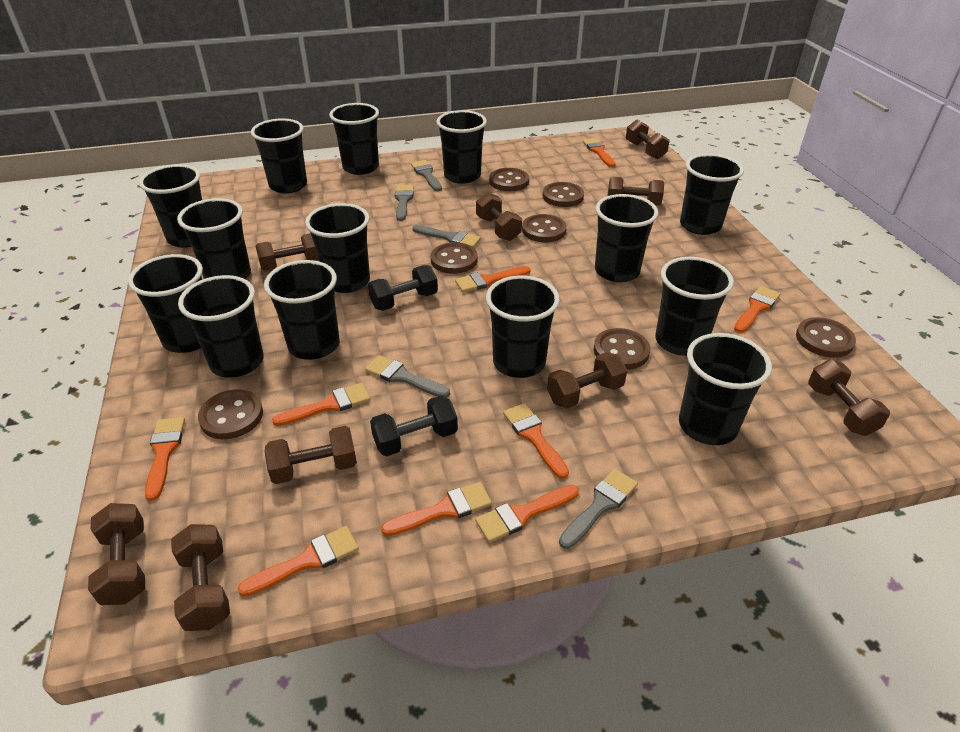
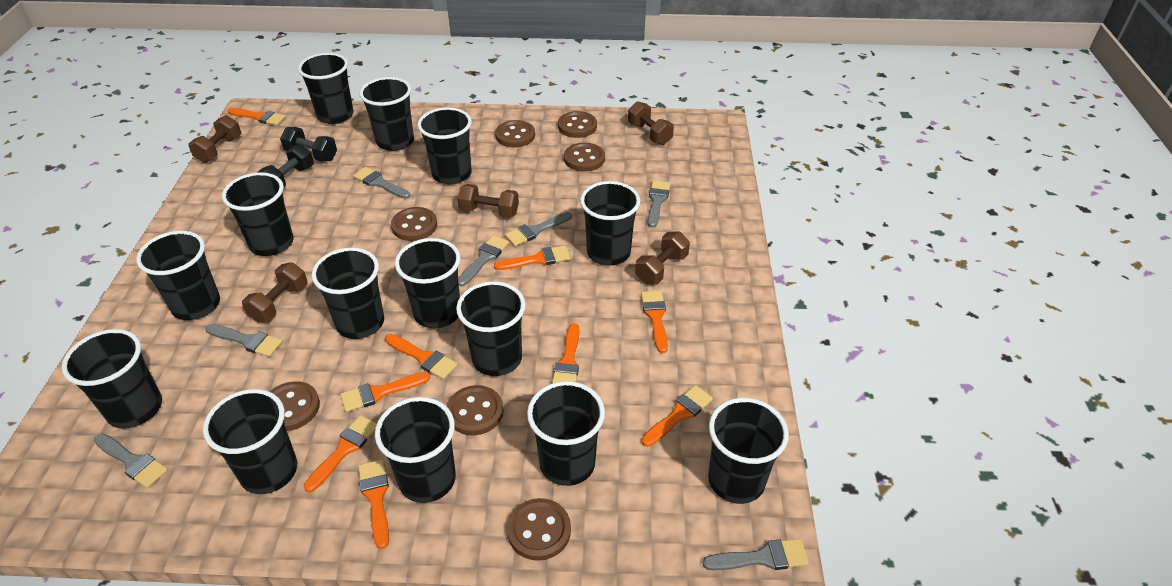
brown dumbbell: [88,503,145,605] [171,524,230,631] [255,233,318,271] [264,426,357,484] [476,192,522,241] [547,352,627,409] [608,177,664,206] [626,120,670,159] [808,359,890,436] = 9 -> [188,115,241,163] [242,262,307,323] [457,184,519,218] [628,101,674,145] [635,231,690,284] = 5
grey brush: [365,355,450,398] [395,185,414,221] [411,160,442,191] [412,225,481,248] [559,469,638,549] = 5 -> [94,434,168,488] [206,324,283,357] [353,167,410,199] [458,235,509,287] [505,212,572,246] [648,180,670,228] [702,539,809,571] = 7

